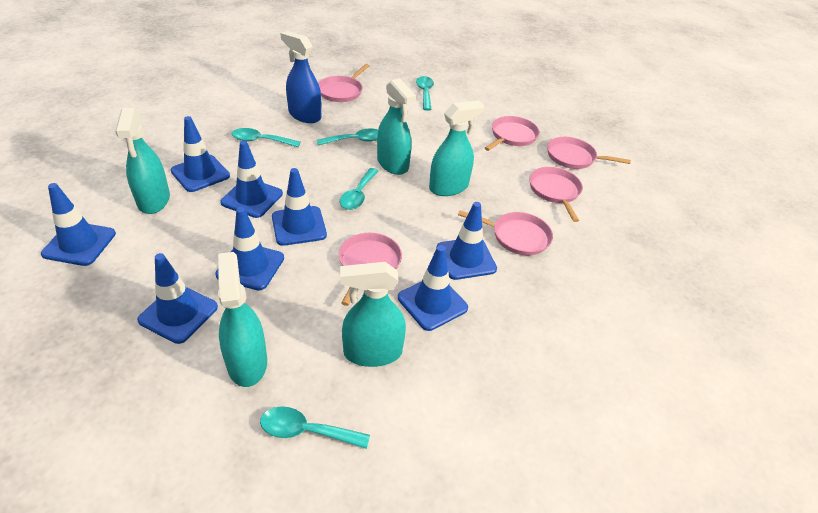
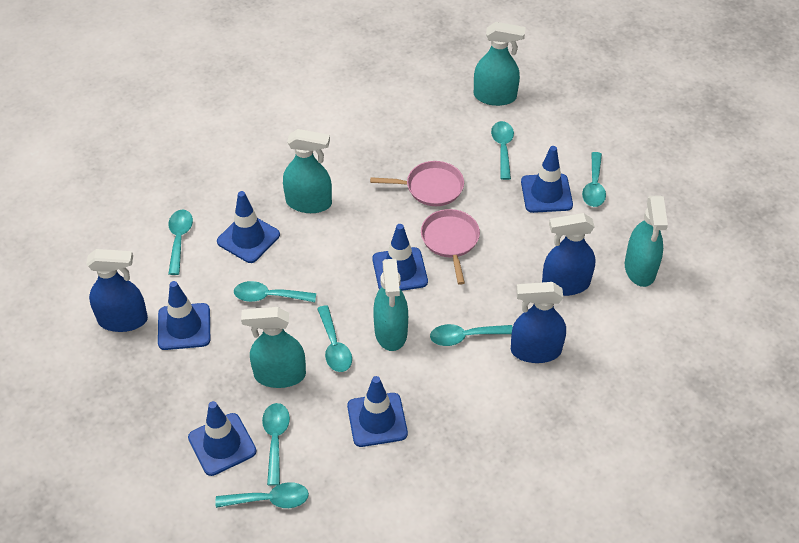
blue spray bottle: [280,31,321,123] = 1 -> [86,249,148,332] [511,282,566,363] [542,213,595,296] = 3
blue traffic cone: [41,183,116,266] [137,253,218,344] [171,116,230,192] [215,207,284,291] [220,141,283,218] [272,168,327,246] [398,245,468,331] [436,202,497,280] = 8 -> [158,281,210,350] [188,401,257,476] [217,191,280,263] [347,376,408,447] [372,224,428,291] [521,146,573,213] = 6
pink pan: [318,64,370,102] [339,233,402,306] [458,211,553,256] [485,116,540,151] [529,167,583,222] [547,137,631,169] = 6 -> [370,161,464,206] [421,209,480,285] = 2
turquoise spoon: [232,128,300,147] [260,407,370,449] [317,128,378,146] [340,168,378,210] [416,76,434,111] = 5 -> [168,209,193,275] [215,482,309,508] [234,281,316,302] [262,403,290,486] [317,305,352,372] [430,324,513,346] [491,121,514,180] [582,152,606,207] = 8

